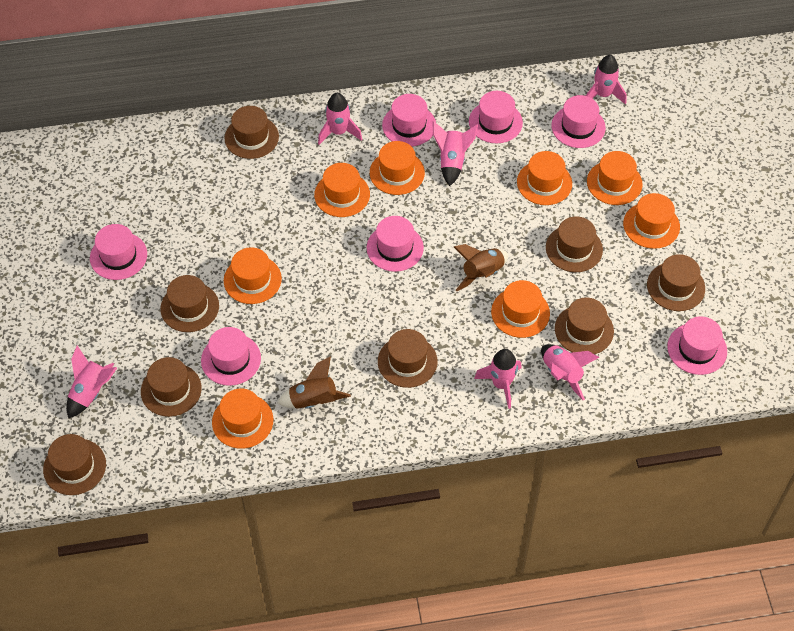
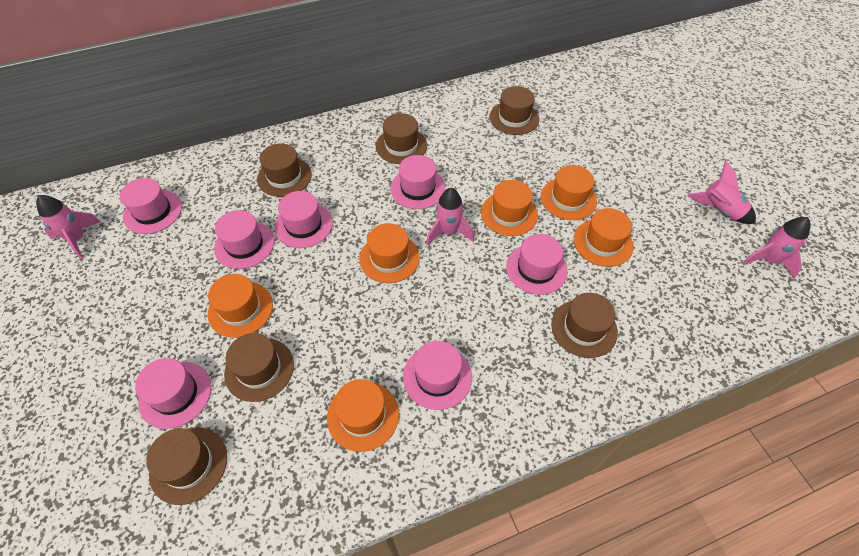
brown hat: [43,434,106,495] [141,357,202,417] [160,275,219,332] [224,106,279,159] [378,329,437,388] [546,216,603,272] [555,298,614,354] [647,254,705,311] = 8 -> [146,427,227,505] [224,333,294,402] [257,144,312,197] [376,113,427,164] [490,86,539,135] [551,293,618,358] = 6
brown rocket: [278,357,351,409] [454,244,508,291] = 2 -> none = 0
orange hat: [212,389,273,449] [224,247,282,304] [314,163,370,217] [370,141,425,195] [491,280,550,338] [517,151,572,205] [587,151,643,205] [623,193,680,249] = 8 -> [208,274,273,338] [327,379,399,452] [360,223,420,283] [481,180,538,236] [541,165,597,220] [574,208,634,267] = 6
pink rocket: [66,345,117,418] [318,93,362,145] [432,121,478,186] [474,349,521,409] [541,344,599,400] [585,55,627,105] = 6 -> [36,195,101,259] [426,188,474,246] [687,161,756,224] [742,217,811,279] = 4

